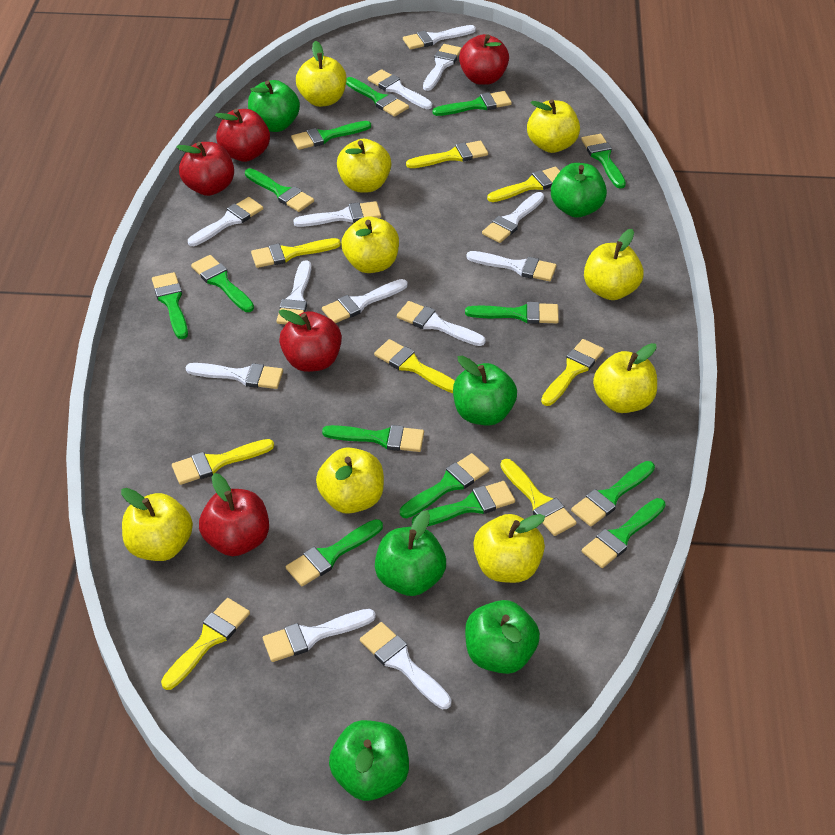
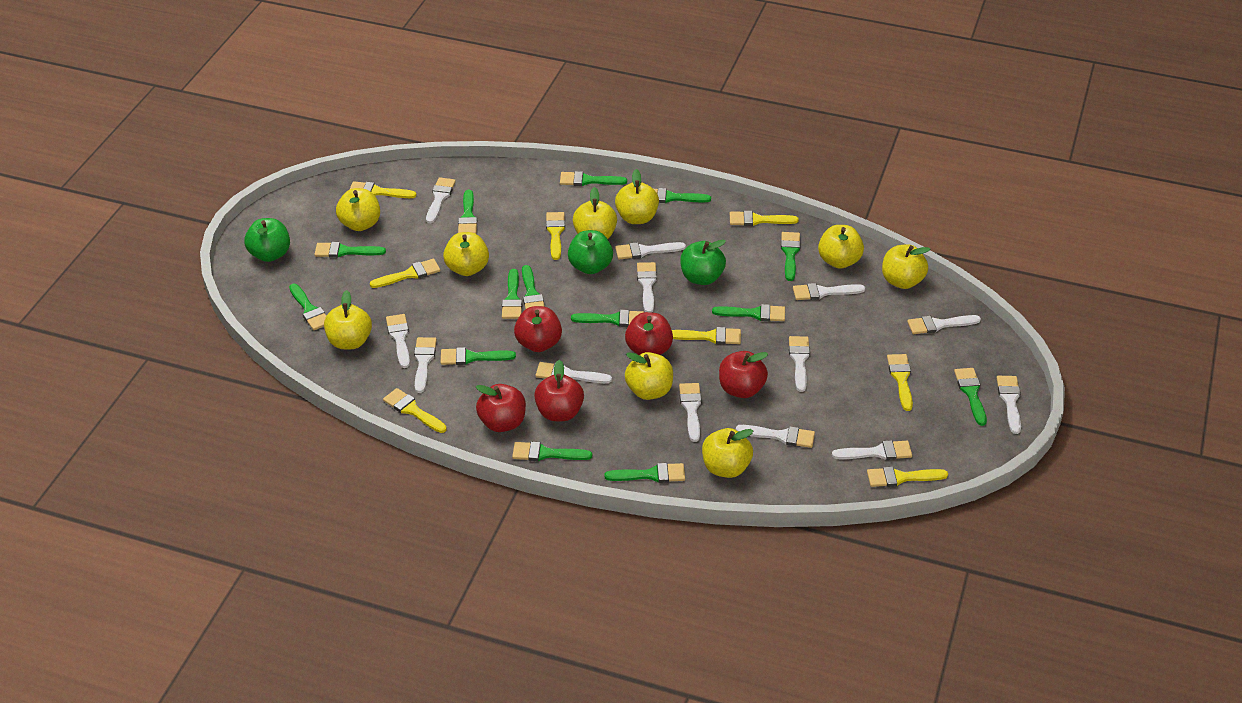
green apple: [248,80,300,132] [329,720,409,801] [375,510,446,596] [453,356,517,426] [465,600,540,674] [551,163,607,218] = 6 -> [244,218,290,262] [568,230,613,274] [680,240,726,285] = 3

